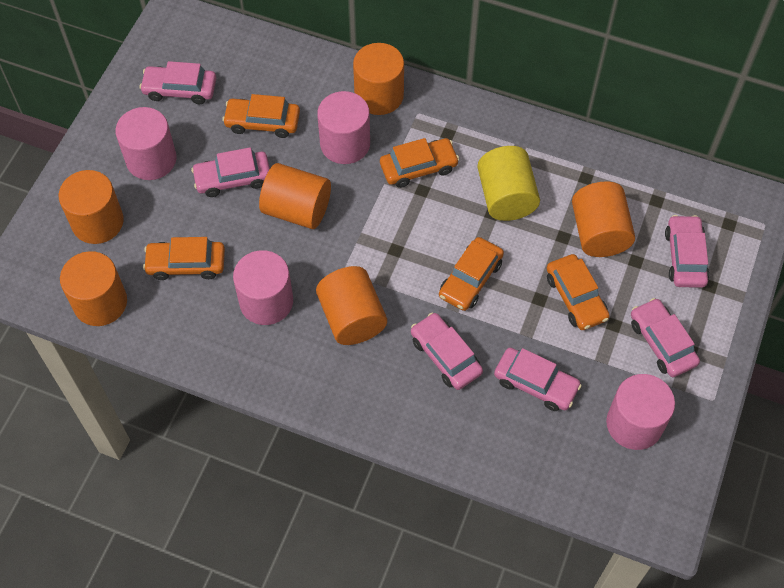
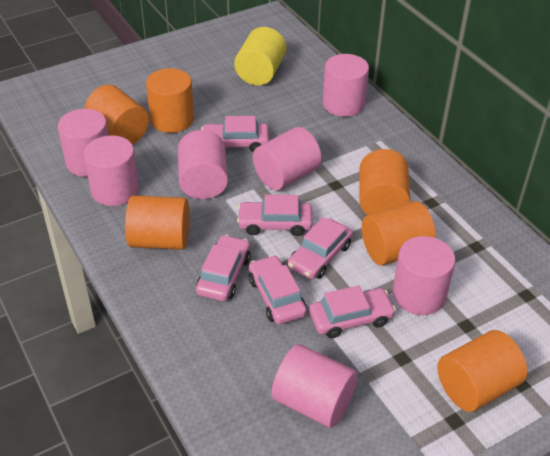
orange car: [143,237,225,280] [222,94,300,138] [380,138,459,188] [439,237,504,311] [547,254,610,330] = 5 -> none = 0
pink cylinder: [116,107,177,180] [233,250,293,325] [317,91,370,164] [606,374,675,450] = 4 -> [58,109,109,177] [84,135,139,206] [178,130,228,199] [253,127,322,191] [271,344,358,428] [322,54,369,117] [392,236,455,315] = 7

